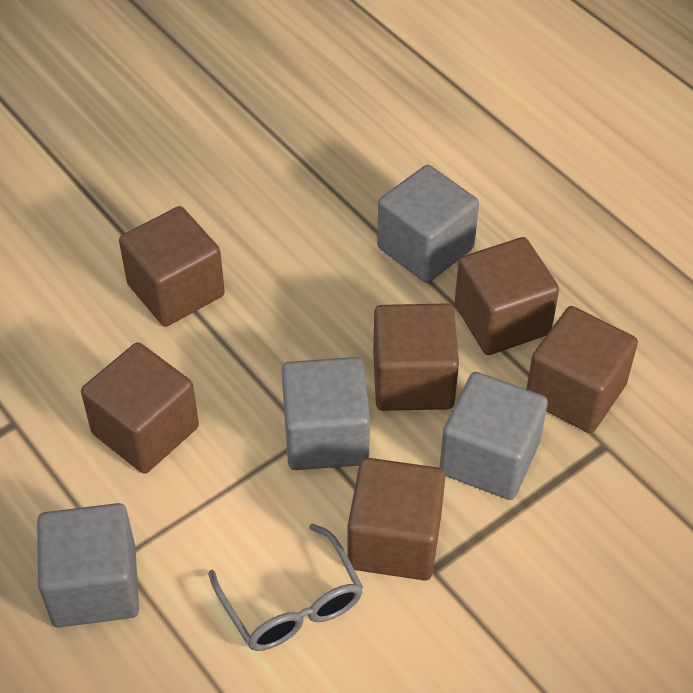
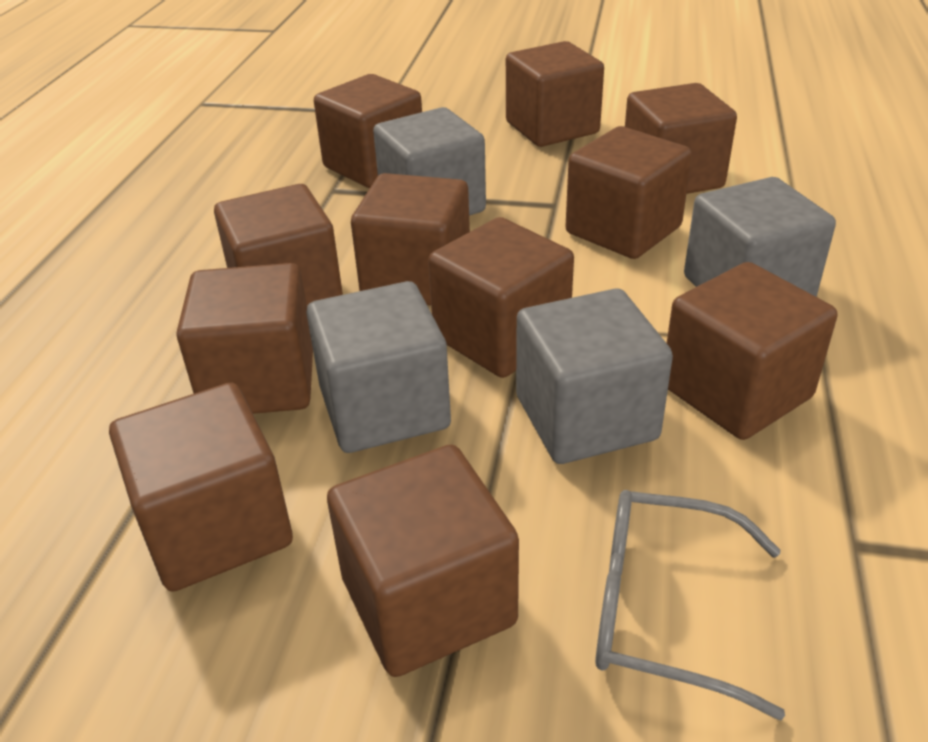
brown cube: [81,342,199,474] [119,206,225,327] [348,458,445,581] [373,303,459,411] [455,237,559,355] [526,306,638,433] = 6 -> [109,383,293,592] [176,263,313,414] [214,184,343,306] [314,74,422,188] [327,445,519,677] [351,173,470,305] [428,217,574,378] [506,41,604,147] [566,126,692,259] [625,83,737,194] [667,262,837,440] = 11

